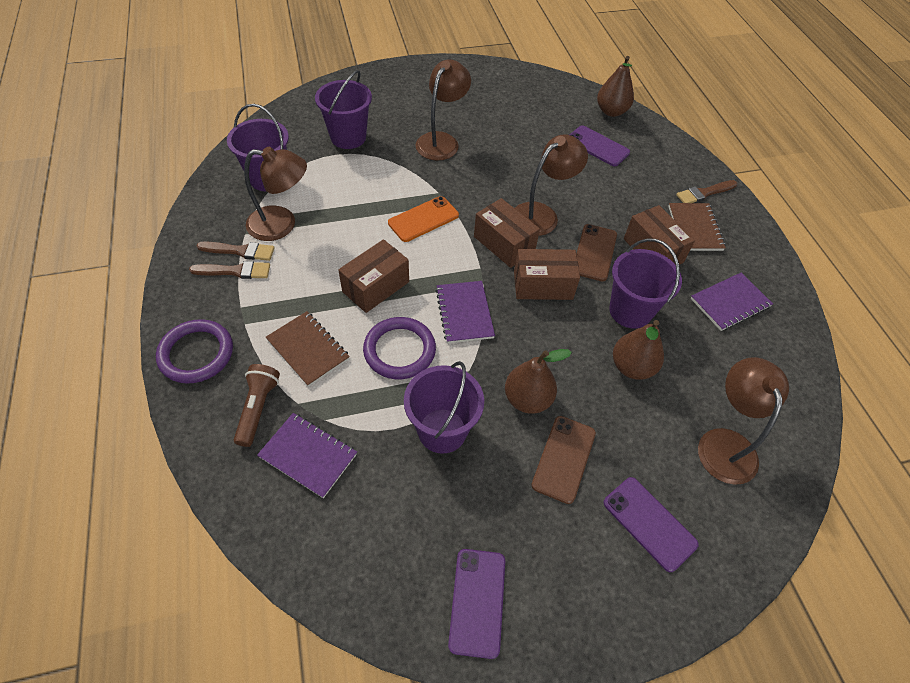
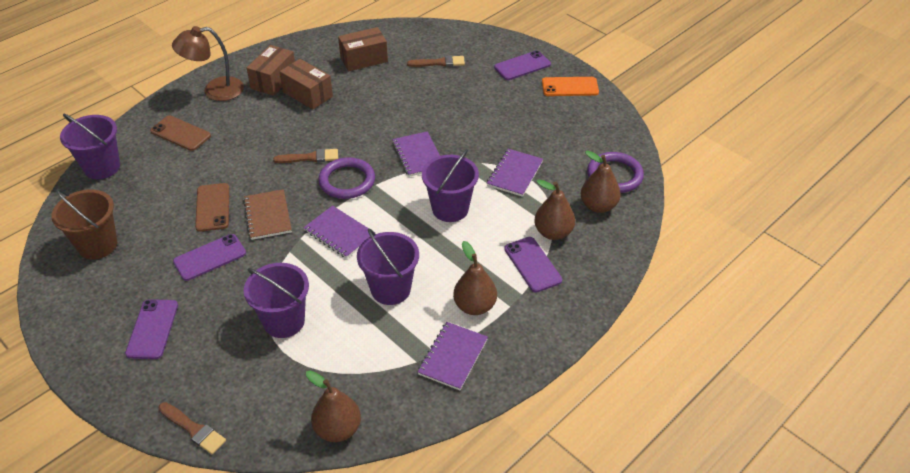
brown box: [338,239,409,313] [474,198,540,268] [514,249,580,300] [624,205,695,265] = 4 -> [247,45,295,96] [280,59,333,109] [338,27,388,71] = 3
brown bucket: none = 0 -> [51,189,117,260] = 1
brown flashlight: [234,364,280,447] = 1 -> none = 0
brown lamp: [244,147,307,241] [415,60,471,161] [515,134,588,236] [698,357,789,485] = 4 -> [172,26,244,101] = 1
brown notebook: [266,311,350,387] [668,203,726,251] = 2 -> [243,189,292,240] = 1
brown pear: [505,349,572,414] [597,56,634,117] [613,320,664,380] = 3 -> [306,371,361,442] [453,241,497,315] [534,180,575,240] [581,150,621,213] = 4
purple notebook: [257,413,357,498] [436,281,495,343] [691,273,773,331] = 3 -> [303,205,375,258] [392,131,440,177] [418,322,488,390] [487,149,543,197] = 4
purple phone: [448,549,505,659] [570,125,630,166] [603,477,699,572] = 3 -> [125,299,178,359] [173,234,246,281] [494,51,551,80] [504,237,562,293] = 4

